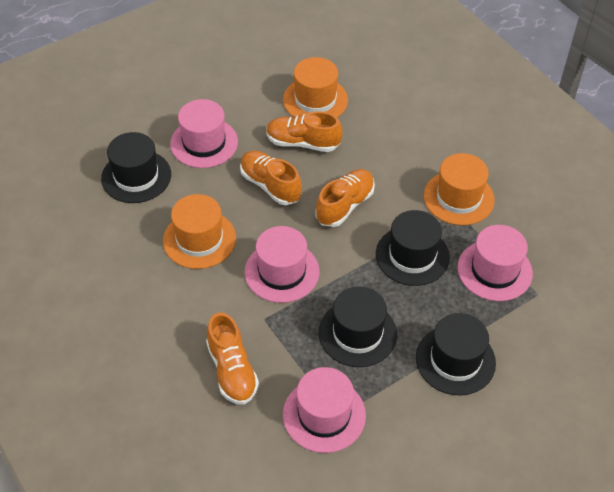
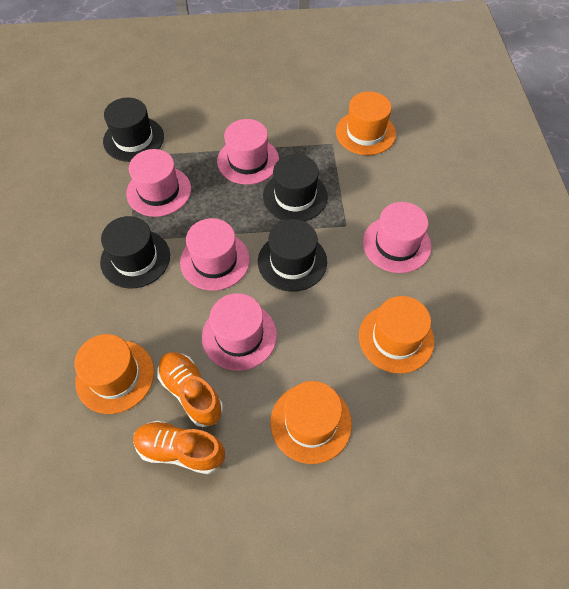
orange hat: [163,194,236,269] [283,57,348,117] [424,153,495,225] = 3 -> [75,334,154,414] [271,381,352,464] [336,92,396,155] [359,296,434,374] = 4
orange shoe: [206,312,259,405] [240,151,302,205] [266,111,342,152] [316,169,375,227] = 4 -> [133,421,225,474] [157,352,223,427] = 2
pink hat: [170,99,238,168] [245,226,319,303] [283,367,366,453] [457,225,533,301] = 4 -> [126,149,191,217] [180,218,250,291] [202,293,277,371] [217,119,279,185] [363,202,431,273] = 5

